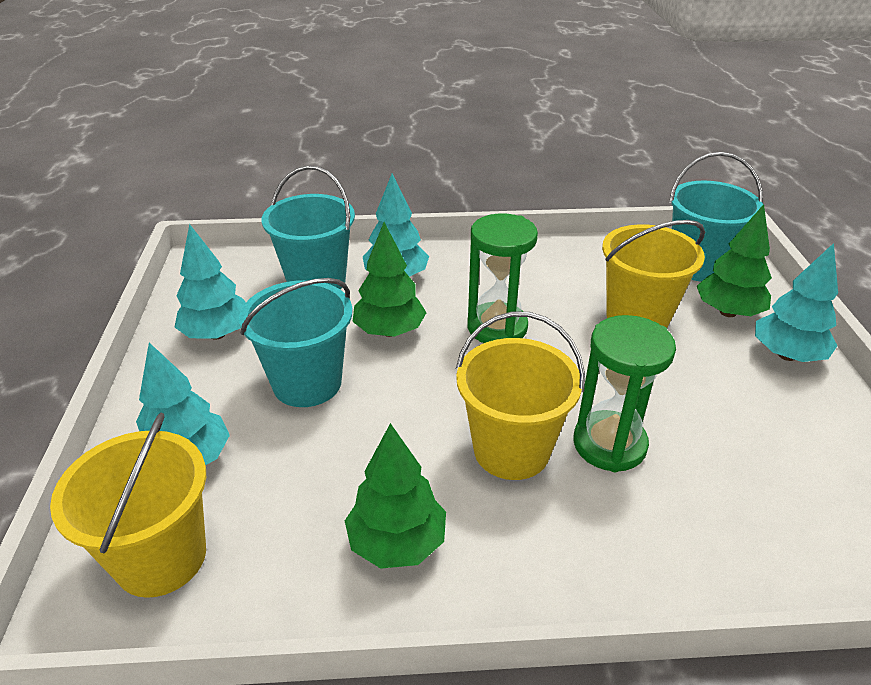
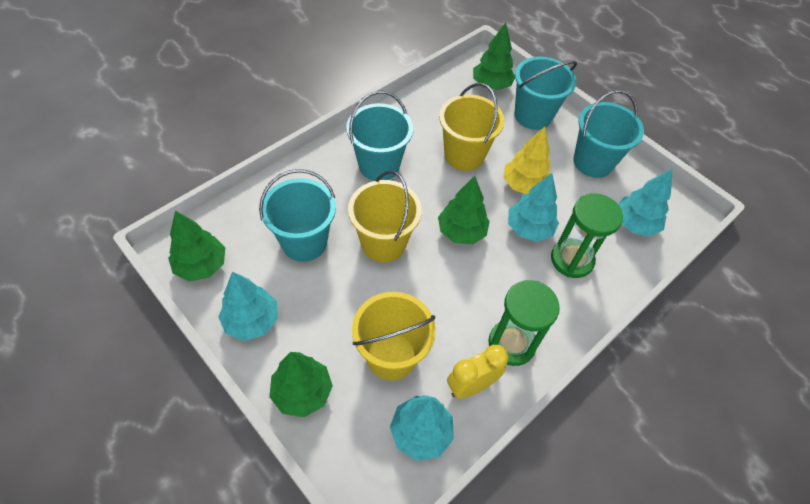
green tree: [345,423,446,569] [352,222,427,337] [697,204,772,317] = 3 -> [168,211,225,282] [269,352,333,417] [438,176,490,244] [473,23,515,90] = 4
turquoise bucket: [239,278,353,407] [262,165,355,290] [669,152,763,282] = 3 -> [259,169,336,262] [346,91,413,181] [514,57,577,130] [573,90,644,178] = 4
yellow clock: none = 0 -> [447,345,508,399] = 1
yellow tree: none = 0 -> [503,127,550,194] = 1

